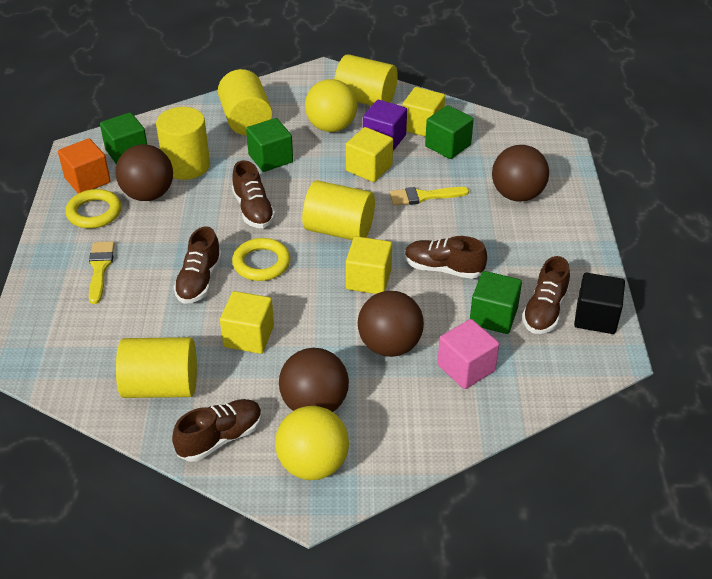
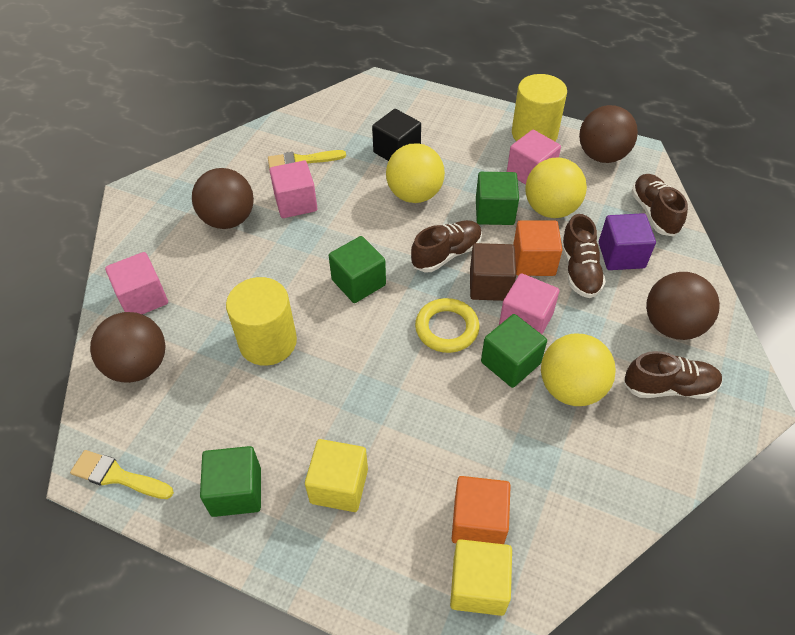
brown cube: none = 0 -> [470,243,516,301] = 1
brown shoe: [172,399,262,462] [174,227,222,304] [232,160,276,228] [405,236,487,279] [522,256,570,334] = 5 -> [411,220,482,272] [561,214,606,298] [624,351,723,399] [631,174,688,237] = 4
orange cube: [58,138,111,194] = 1 -> [452,476,511,544] [513,220,563,276] = 2
pink cube: [437,319,499,389] = 1 -> [105,252,168,314] [269,161,317,218] [499,273,560,334] [507,130,561,185] = 4
yellow ball: [275,406,349,480] [305,79,357,132] = 2 -> [386,143,445,203] [525,157,587,218] [541,334,616,406] = 3
yellow cube: [220,291,274,354] [346,127,393,182] [346,236,392,294] [403,87,445,137] = 4 -> [305,439,368,512] [450,539,512,616] = 2
yellow cylinder: [116,337,197,398] [156,107,210,180] [218,69,272,135] [302,180,375,240] [334,54,398,106] = 5 -> [226,277,297,366] [512,74,567,141] = 2
yellow ring: [65,189,121,229] [232,238,290,281] = 2 -> [415,298,480,353] = 1

